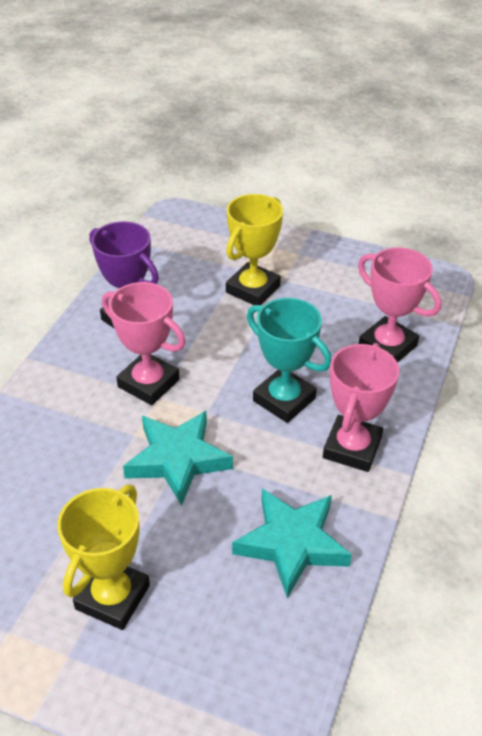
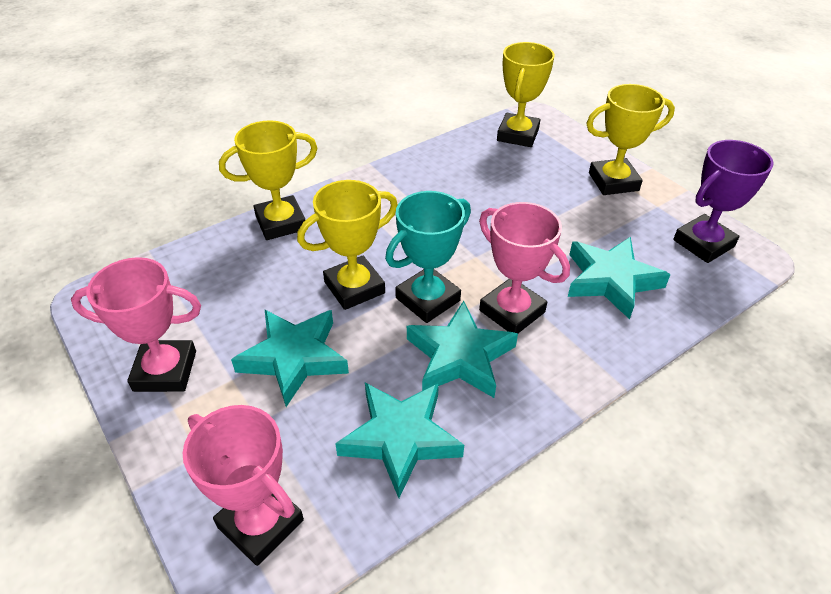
turquoise star: [123,411,233,506] [232,488,352,598] = 2 -> [231,310,349,407] [335,383,464,498] [407,301,518,398] [568,237,671,319] = 4
yellow trophy: [57,485,150,630] [226,194,283,305] = 2 -> [219,120,318,240] [297,180,398,310] [497,42,555,147] [586,84,675,195] = 4

